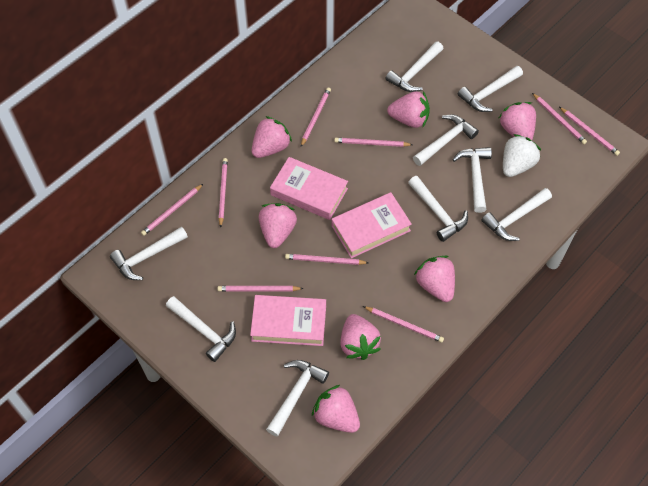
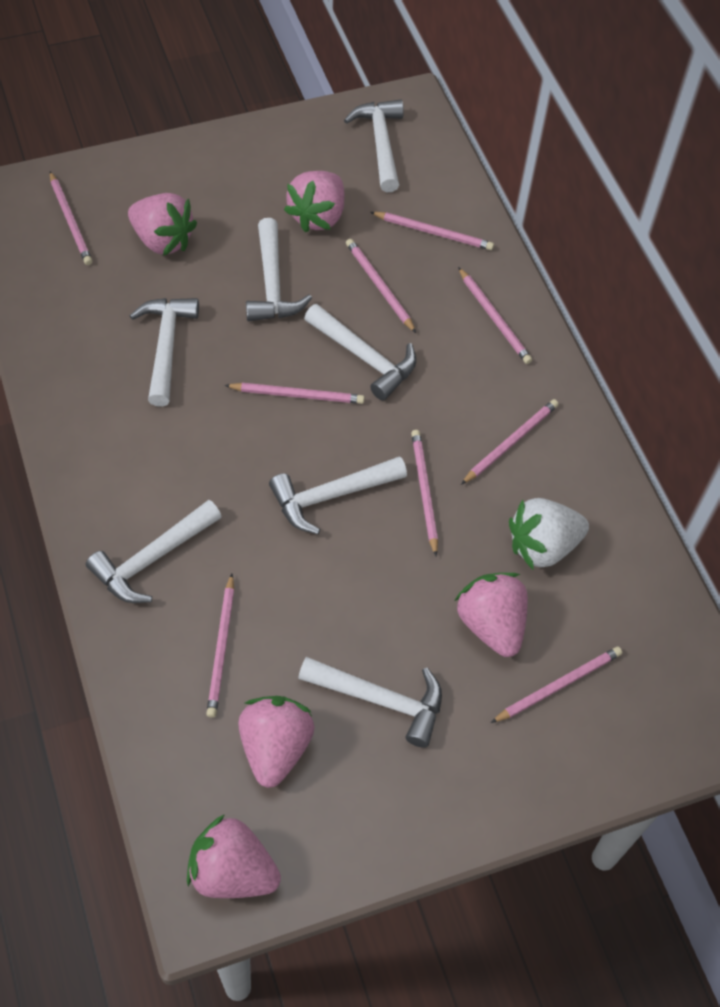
pink book: [250,295,326,346] [270,157,348,220] [332,192,412,258] = 3 -> none = 0
pink strawberry: [251,116,292,158] [259,203,297,248] [312,385,360,433] [340,314,381,360] [387,91,430,128] [414,256,455,302] [499,102,536,140] = 7 -> [128,193,197,256] [187,814,281,898] [238,696,315,788] [284,171,344,232] [454,573,528,657] = 5
white hammer: [110,227,188,280] [166,296,236,362] [266,360,329,437] [385,41,444,92] [408,176,468,242] [413,114,479,166] [452,147,492,213] [458,66,523,112] [481,188,552,241] = 9 -> [86,500,222,603] [130,298,199,407] [246,218,312,321] [269,456,407,534] [298,657,442,748] [304,304,416,400] [344,99,404,192] = 7

